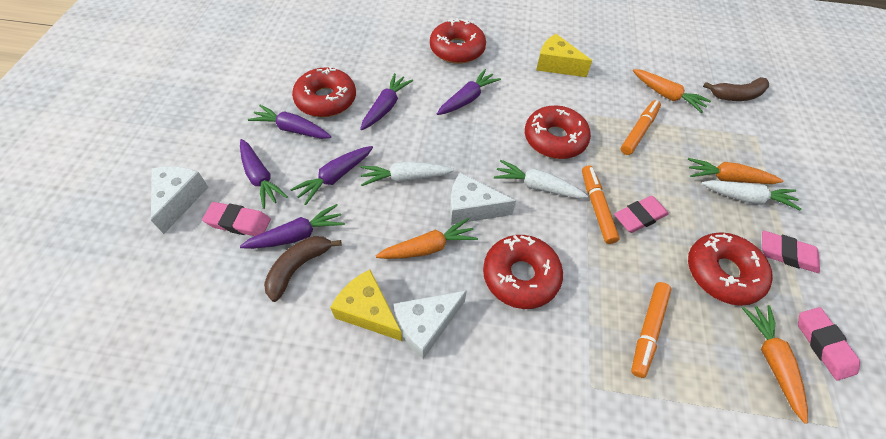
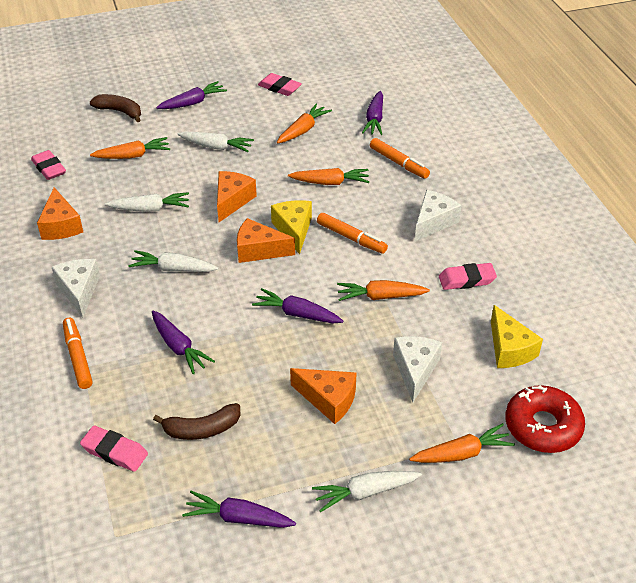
orange carrot: [376,218,478,259] [633,69,711,113] [688,158,783,184] [742,305,808,424] = 4 -> [90,137,170,159] [277,103,332,143] [288,168,369,185] [337,280,430,301] [409,423,515,463] = 5
orange cheese: none = 0 -> [37,187,83,240] [217,171,257,222] [237,218,295,263] [290,368,356,424] = 4
purple carrot: [240,139,288,209] [240,204,345,249] [248,105,331,139] [290,146,373,205] [360,73,413,130] [437,69,501,115] = 6 -> [152,311,215,374] [156,81,227,109] [182,491,296,528] [252,288,344,324] [362,91,383,135] = 5
red donut: [292,67,356,117] [430,18,486,64] [483,235,563,309] [525,105,591,159] [688,232,773,306] = 5 -> [505,385,585,453] = 1
white carrot: [360,161,454,186] [494,160,588,198] [701,180,801,210] = 3 -> [105,192,189,212] [128,250,219,272] [178,131,254,152] [312,471,422,512] = 4

